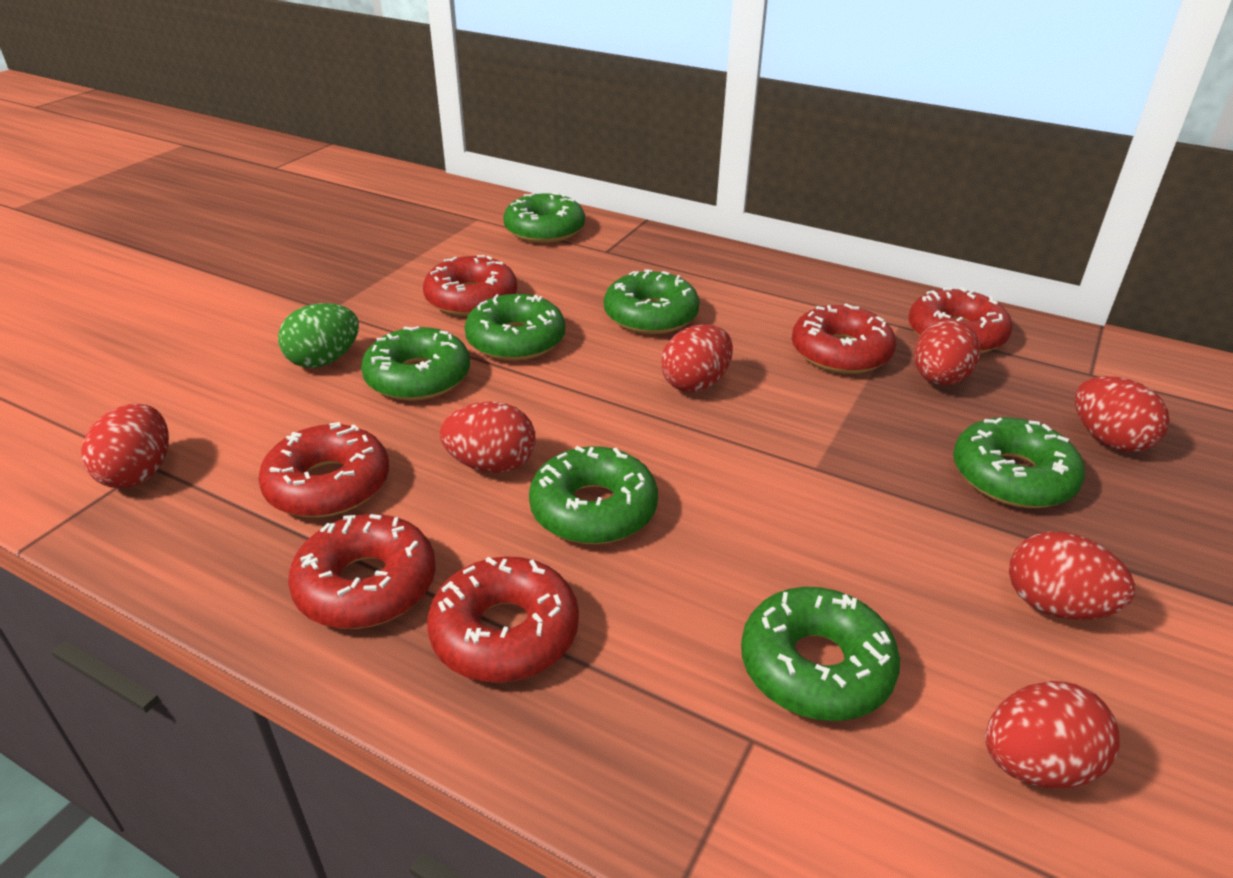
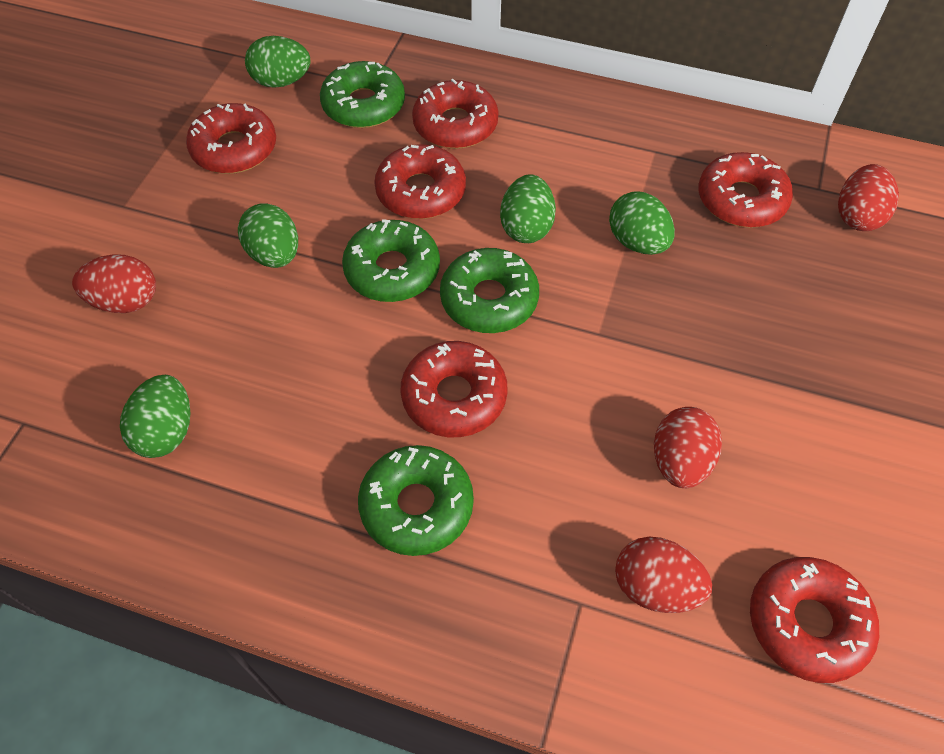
green donut: [361,326,470,401] [465,294,565,361] [503,193,585,243] [529,446,658,544] [604,269,700,334] [741,587,900,721] [953,417,1085,508] = 7 -> [320,61,405,128] [342,219,440,302] [358,445,474,556] [440,248,539,333] = 4
green egg: [278,303,359,368] = 1 -> [120,375,190,458] [238,203,298,268] [245,36,311,88] [500,174,556,243] [609,191,675,255] = 5
red egg: [81,404,169,488] [440,401,536,473] [661,324,733,392] [914,320,981,386] [985,681,1120,788] [1009,532,1135,620] [1075,376,1170,452] = 7 -> [72,254,156,313] [615,537,712,613] [654,407,722,488] [838,164,899,231] = 4

